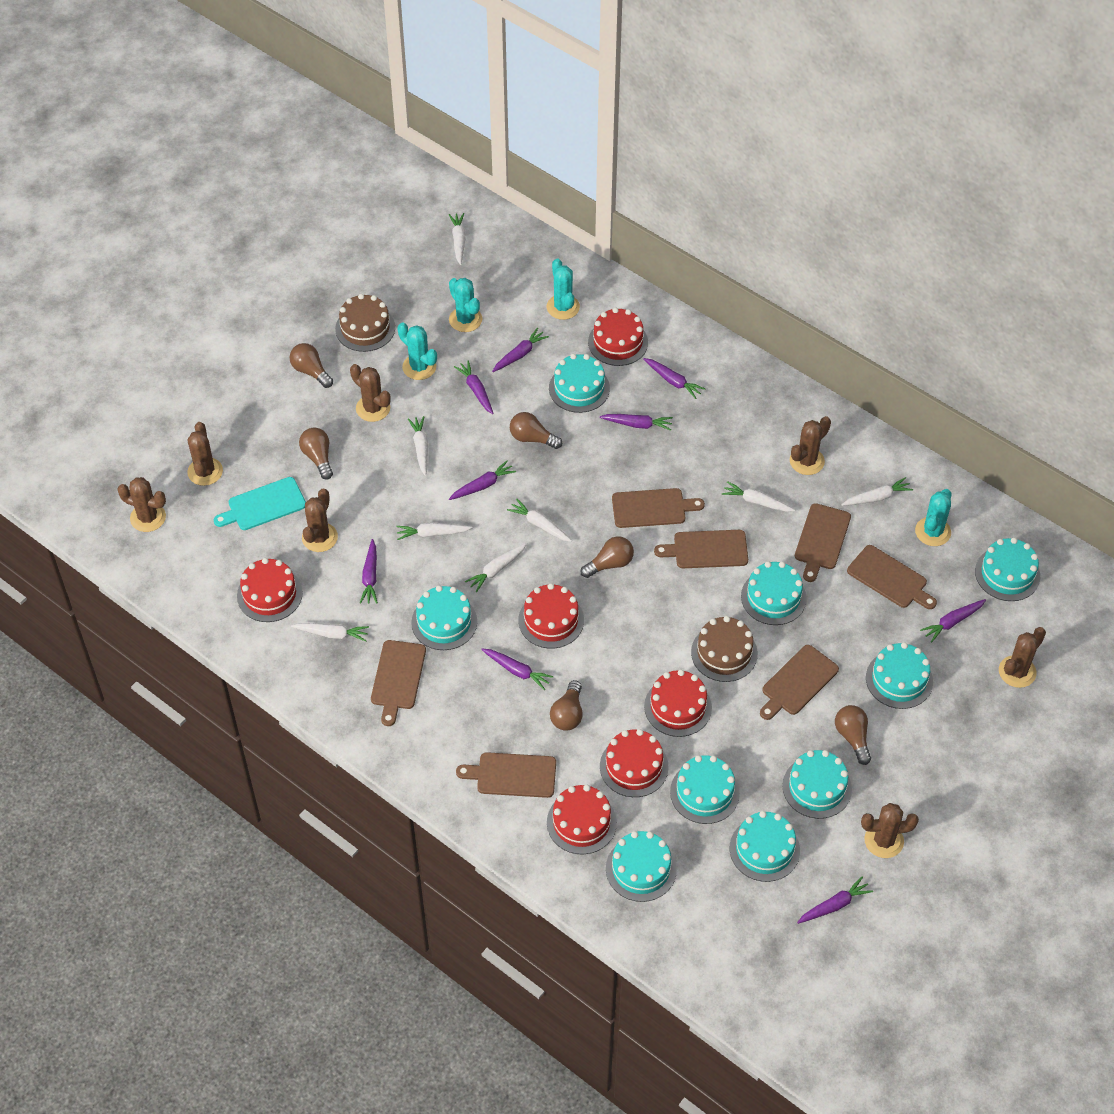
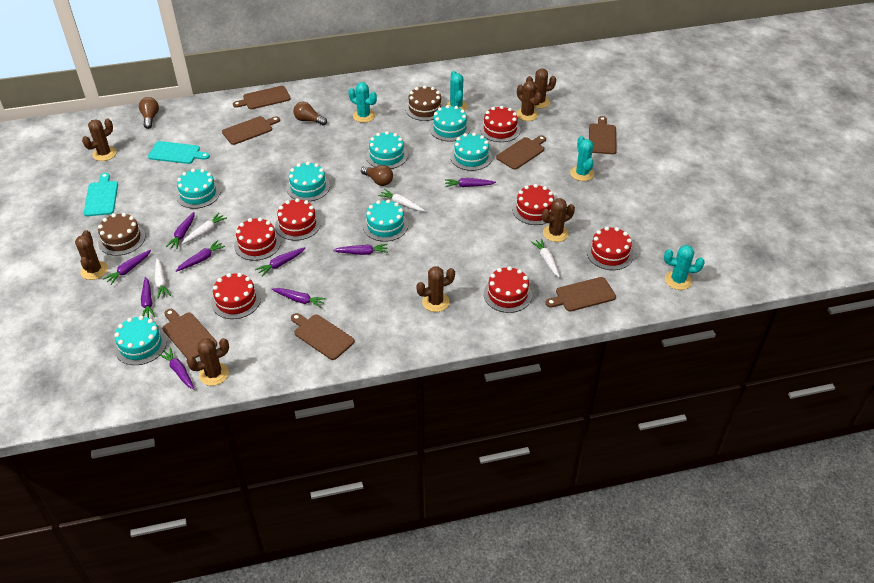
brown light bulb: [290,343,333,388] [299,428,333,480] [510,412,562,449] [550,680,583,731] [580,536,634,578] [835,705,871,765] = 6 -> [139,97,159,129] [293,102,327,126] [361,165,393,186] = 3
red cake: [237,558,303,622] [518,583,584,649] [547,785,617,854] [588,308,648,366] [600,729,669,797] [644,670,712,737] = 6 -> [211,273,261,319] [234,217,281,261] [275,198,321,241] [480,106,520,142] [483,266,532,313] [512,184,554,225] [587,227,634,270] = 7
turquoise cake: [411,585,477,650] [549,354,610,413] [606,831,677,902] [670,755,740,824] [730,811,800,882] [741,561,807,625] [782,750,852,819] [866,642,933,709] [975,538,1040,601] = 9 -> [114,316,167,365] [176,169,220,209] [286,162,330,201] [363,199,408,242] [366,131,408,169] [430,105,470,142] [450,133,492,171] = 7
turquoise cutting board: [214,477,306,530] = 1 -> [84,173,118,216] [148,141,210,164] = 2
white carrot: [291,623,369,642] [396,523,472,540] [408,416,428,476] [449,213,466,265] [465,543,527,592] [507,499,572,542] [722,481,795,512] [842,477,913,506] = 8 -> [155,258,171,299] [182,213,227,244] [378,189,425,211] [531,239,560,278] = 4

